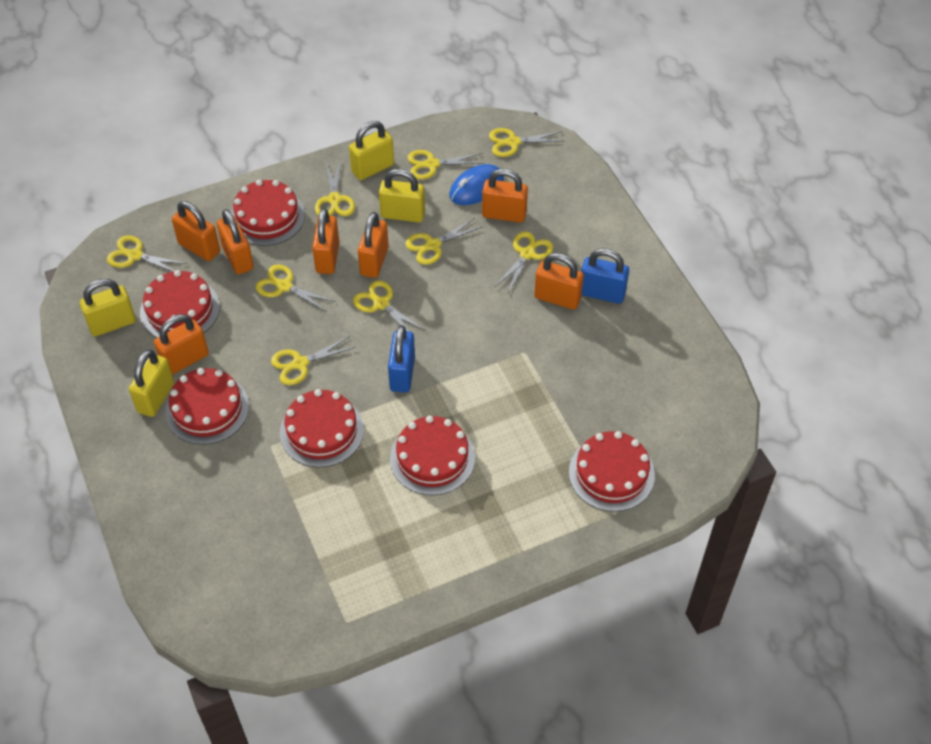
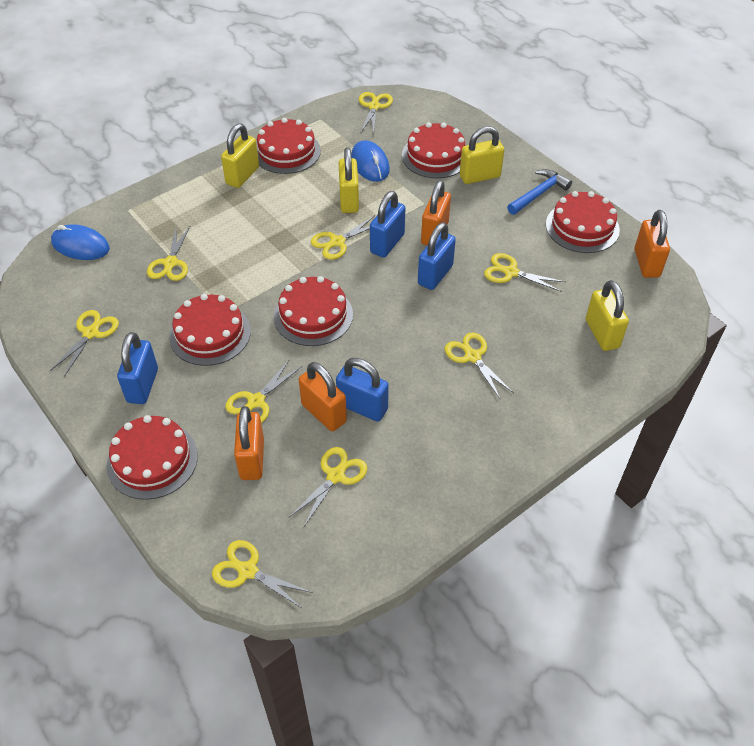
blue hammer: none = 0 -> [507,169,572,215] = 1
blue mouse: [449,164,504,205] = 1 -> [51,224,110,260] [351,140,390,182] = 2
blue padlock: [388,325,415,393] [581,248,629,304] = 2 -> [117,332,158,404] [336,358,389,422] [370,191,405,258] [418,222,456,290] = 4
orange padlock: [154,314,209,375] [172,201,220,261] [217,209,254,274] [312,208,339,274] [358,212,389,278] [482,169,528,223] [534,253,584,310] = 7 -> [234,406,264,480] [299,362,347,431] [421,180,451,246] [635,210,670,278] = 4

